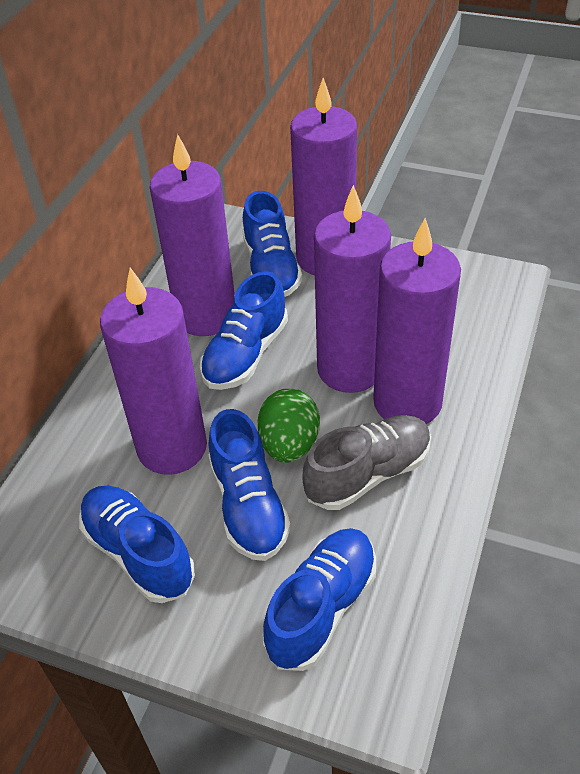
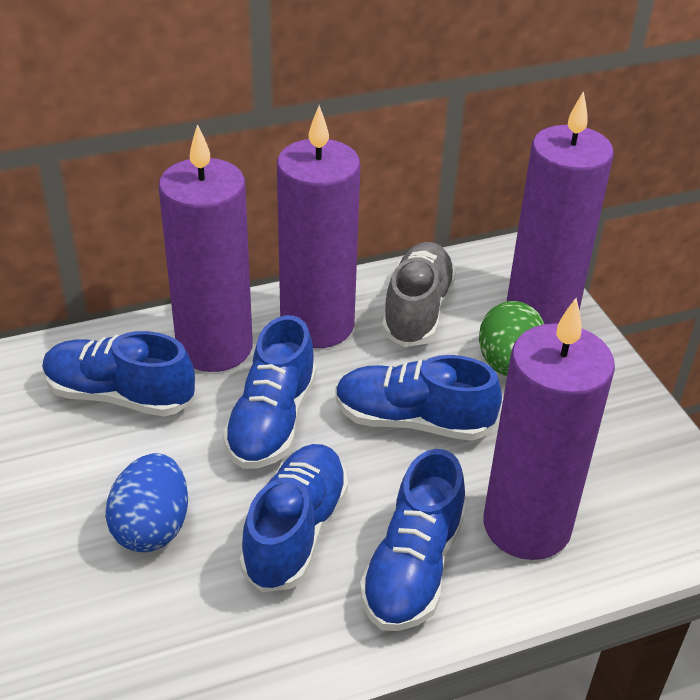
blue egg: none = 0 -> [105,453,188,552] = 1
purple candle: [100,267,207,475] [150,134,235,336] [290,78,357,275] [314,185,391,393] [373,218,461,424] = 5 -> [159,124,253,372] [277,106,360,348] [483,298,615,560] [507,91,614,324] = 4

